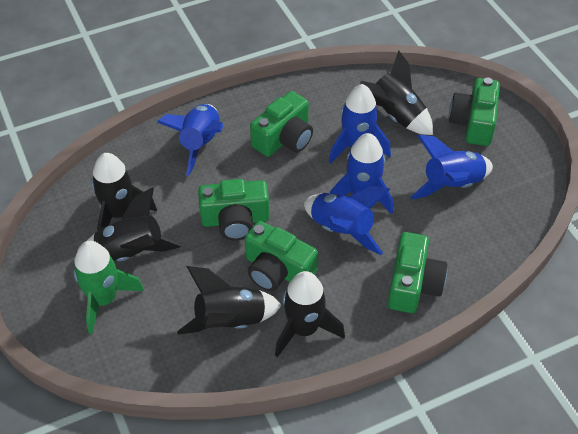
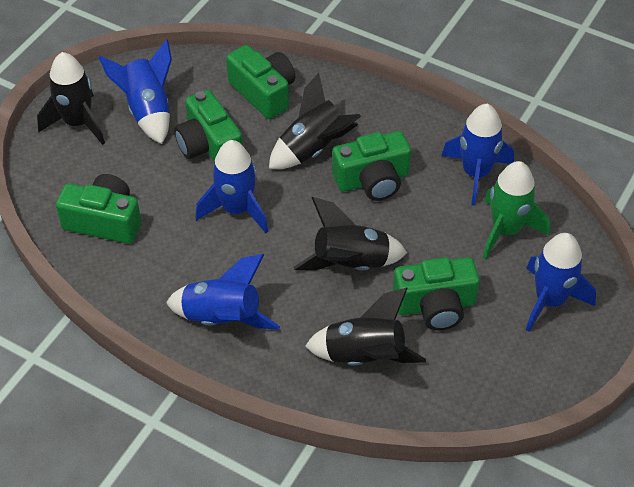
black rocket: [87,187,182,261] [91,153,157,231] [177,266,282,334] [275,271,345,357] [360,50,433,135] = 5 -> [37,52,105,145] [269,73,361,169] [294,197,407,270] [305,287,426,365] = 4

